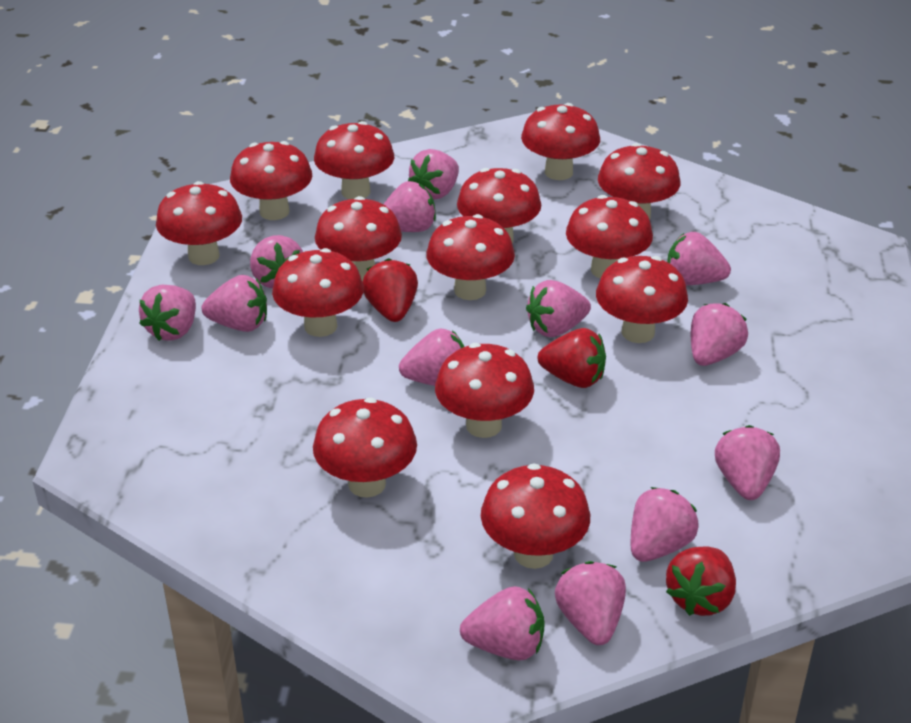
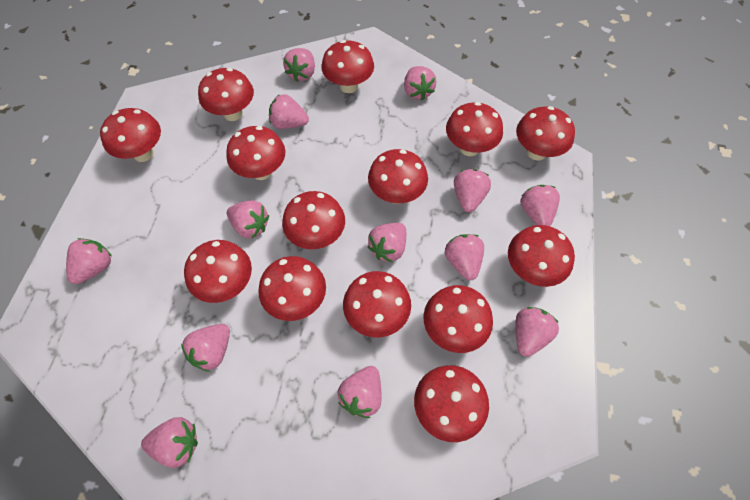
red strawberry: [363,258,418,322] [537,328,606,388] [666,546,736,616] = 3 -> none = 0

